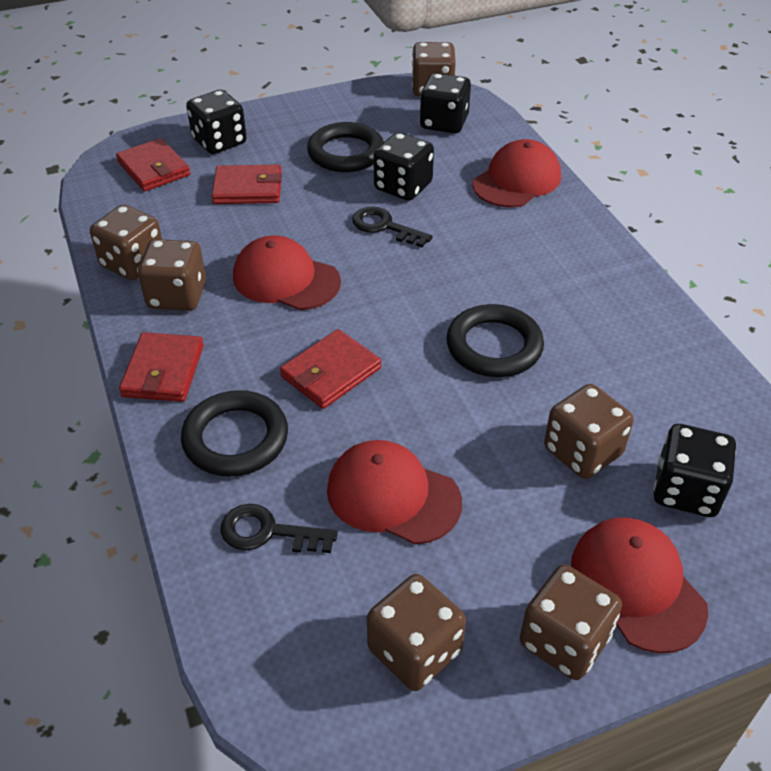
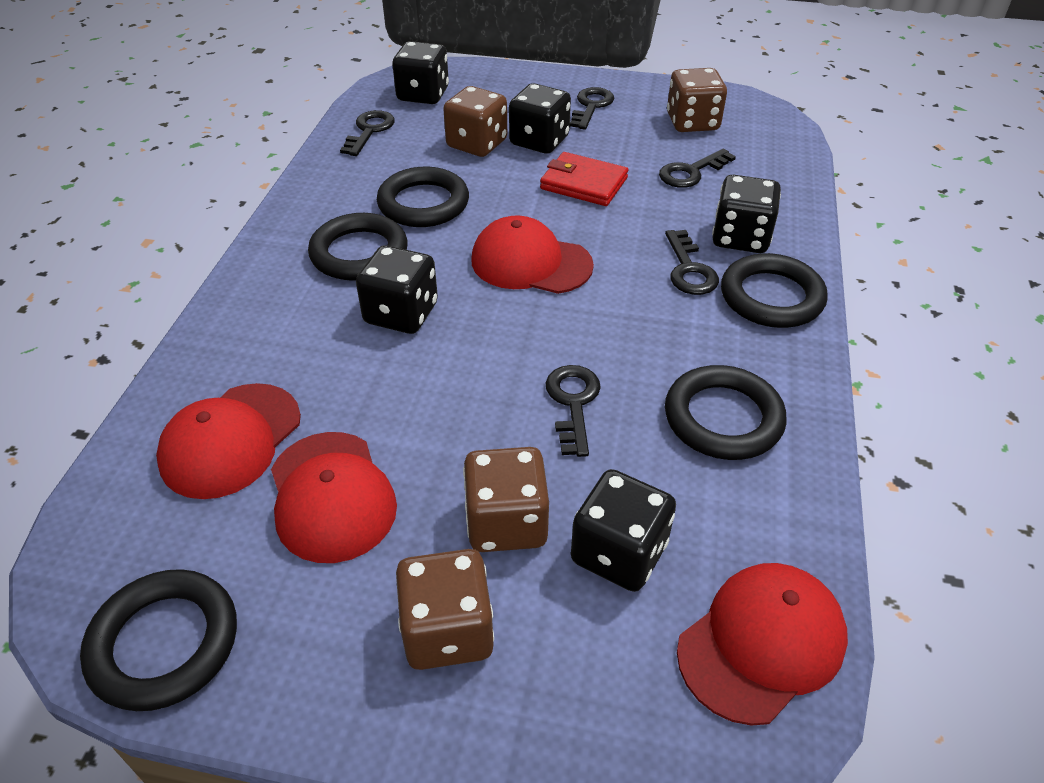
black dice: [186,90,247,154] [373,132,434,201] [420,73,471,134] [653,424,736,517] = 4 -> [356,245,438,334] [392,41,449,104] [509,83,571,154] [571,469,676,592] [712,175,781,253] = 5
black key: [220,504,338,553] [352,207,432,247] = 2 -> [340,110,395,156] [546,365,601,457] [570,87,614,130] [659,149,736,188] [665,230,719,295] = 5
black ring: [181,390,288,477] [307,122,384,172] [446,304,544,377] = 3 -> [80,569,237,711] [308,213,408,281] [377,166,469,227] [665,365,787,460] [721,253,828,328] = 5
brown dice: [90,205,162,280] [138,239,206,311] [367,574,466,691] [412,42,456,96] [520,565,622,680] [544,384,634,479] = 6 -> [396,549,494,670] [443,86,507,157] [463,447,549,552] [667,68,727,132] = 4
red wallet: [116,138,190,191] [119,332,204,402] [212,164,282,204] [280,329,381,409] = 4 -> [540,152,628,206] = 1

